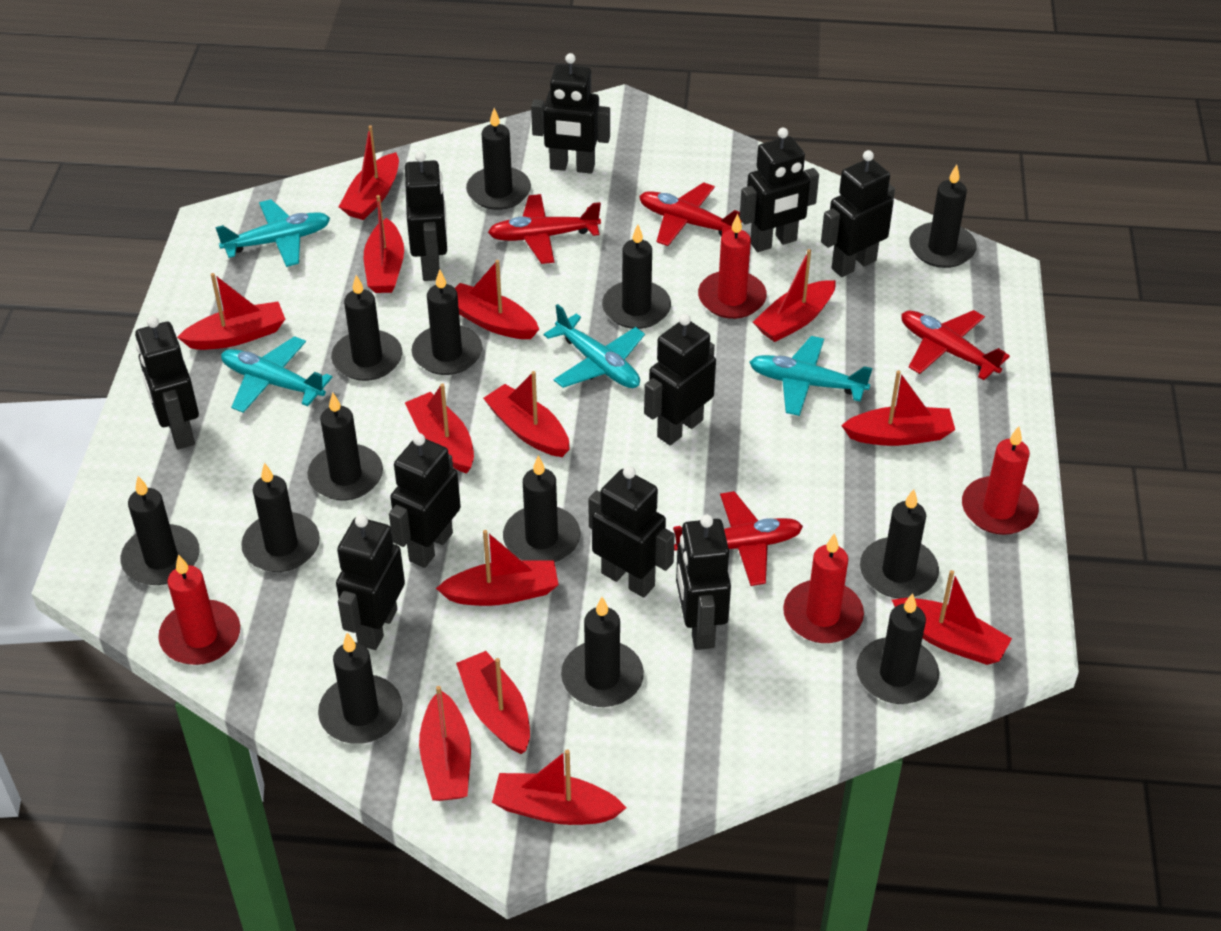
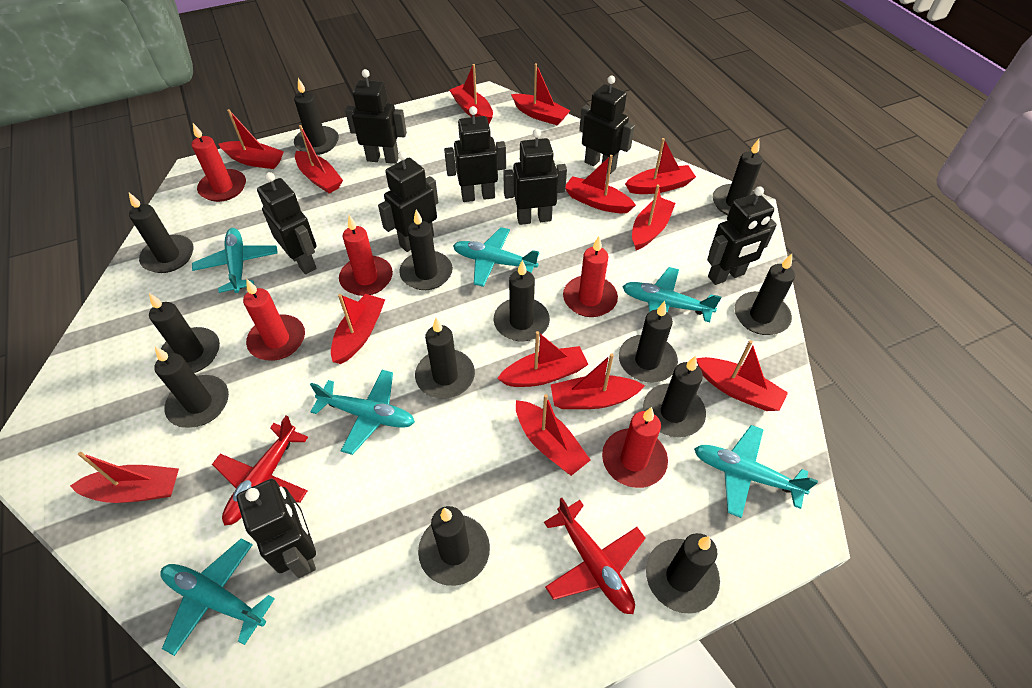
black robot: [135,316,199,450] [336,514,405,650] [389,433,461,568] [405,151,447,281] [531,53,610,174] [588,466,675,598] [644,314,716,445] [676,515,731,650] [740,128,819,252] [821,150,895,277] = 10 -> [237,478,316,578] [257,172,317,274] [345,69,407,164] [378,151,438,252] [444,106,506,202] [503,129,567,225] [579,76,635,174] [707,186,777,285] = 8
red candle: [158,554,240,665] [698,214,767,319] [783,533,864,643] [962,426,1039,535] = 4 -> [191,123,246,202] [243,279,305,360] [339,215,393,296] [563,236,618,317] [602,407,668,488] = 5
red plane: [488,194,601,264] [639,182,742,246] [673,491,803,586] [901,310,1010,380] = 4 -> [212,415,308,526] [544,498,646,614] = 2
turquoise plane: [215,199,330,267] [221,336,333,413] [544,304,645,388] [749,336,872,416] = 4 -> [160,539,275,656] [192,228,278,293] [310,370,415,455] [453,227,539,287] [622,267,721,322] [694,425,818,518] = 6

